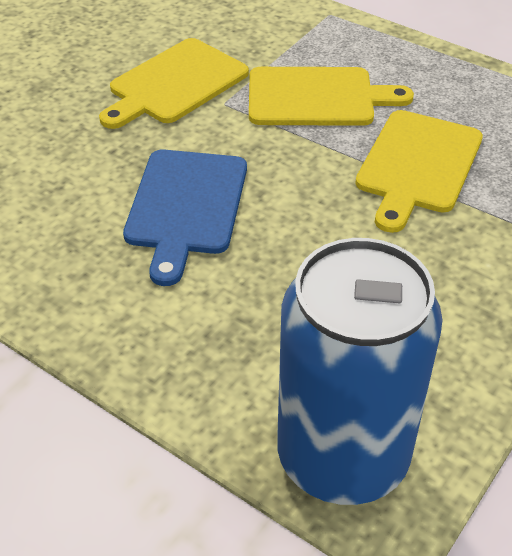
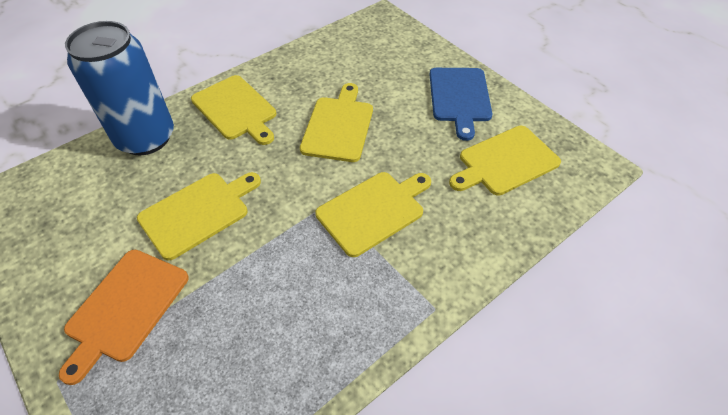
orange cutting board: none = 0 -> [59,250,189,385] = 1
yellow cutting board: [99,38,249,129] [249,67,414,126] [355,110,483,233] = 3 -> [137,172,261,260] [191,75,276,145] [300,83,373,162] [315,172,431,257] [449,126,561,195] = 5

